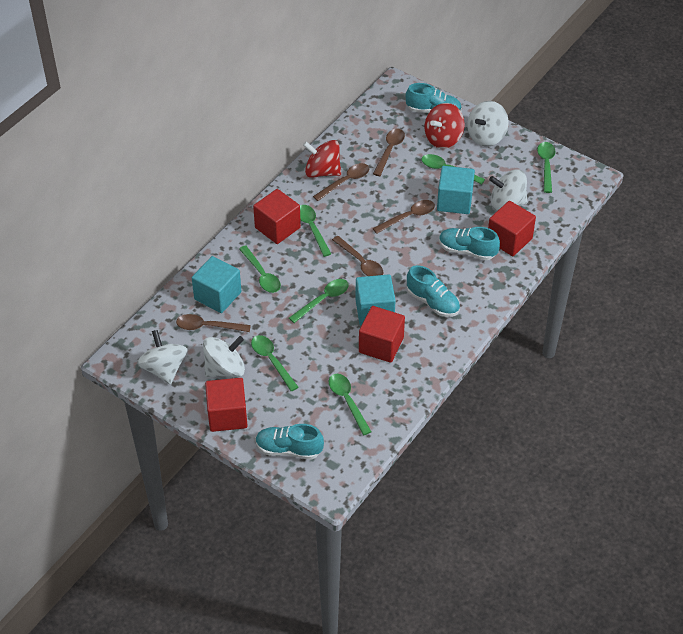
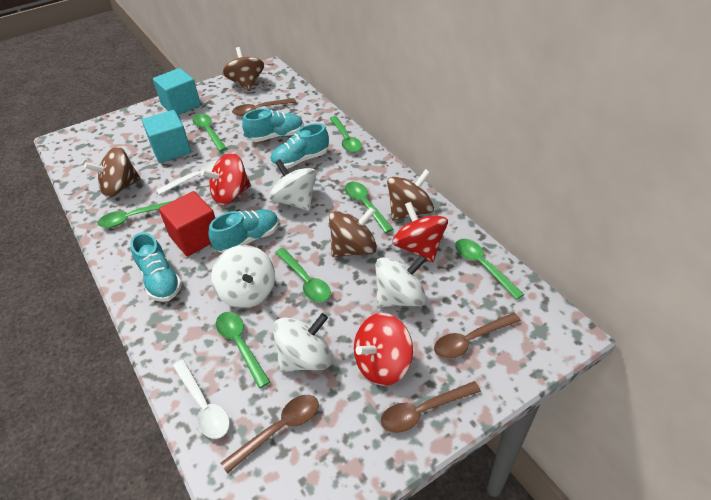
brown spinning top: none = 0 -> [84,147,141,197] [223,47,264,91] [329,207,377,257] [387,169,434,220] = 4
brown spoon: [176,314,251,332] [313,163,369,201] [332,236,383,276] [372,200,435,234] [373,129,405,176] = 5 -> [220,395,318,474] [232,98,296,116] [381,381,481,433] [434,313,521,359] = 4
red cube: [205,378,248,432] [253,189,301,244] [359,306,405,363] [488,201,536,256] = 4 -> [159,191,215,256] = 1
red spinning top: [303,140,341,178] [424,103,465,148] = 2 -> [201,153,251,205] [354,313,413,386] [392,202,448,262] = 3
turquoise cube: [192,256,241,313] [355,274,396,326] [437,166,475,214] = 3 -> [142,110,191,163] [153,68,201,115] = 2
white spoon: none = 0 -> [156,160,218,195] [173,360,230,439] = 2

